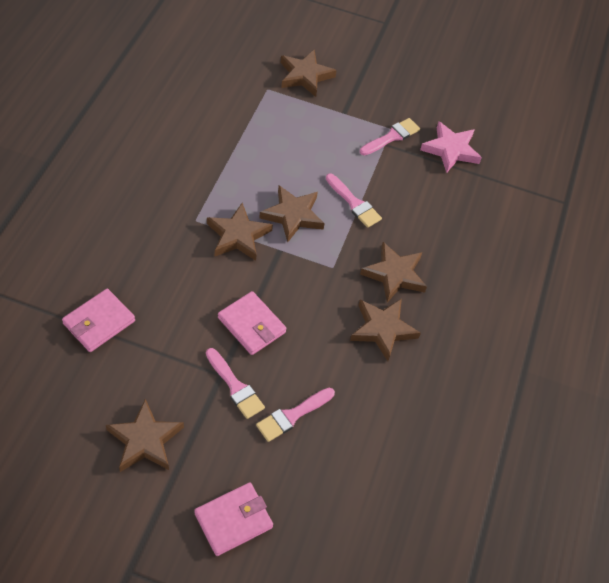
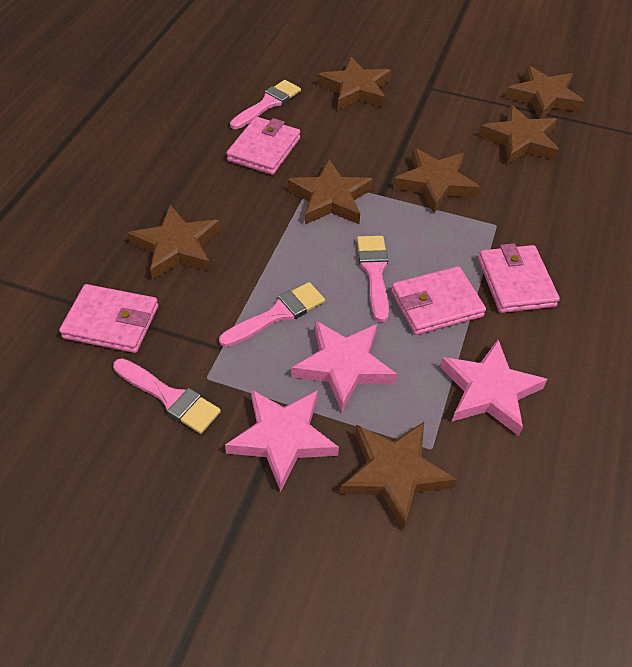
brown star: [106,399,184,472] [207,203,273,261] [259,185,325,242] [281,50,337,97] [350,299,421,361] [360,242,427,302] = 6 -> [128,204,220,280] [287,159,373,225] [318,57,391,110] [340,422,457,531] [393,148,480,213] [479,105,559,164] [505,66,585,119] = 7
pink star: [420,121,482,173] = 1 -> [225,389,339,492] [291,320,397,412] [440,340,548,436] = 3
pink wallet: [62,289,135,352] [194,482,273,556] [218,291,287,355] = 3 -> [59,284,158,353] [227,117,300,175] [391,266,486,335] [478,243,560,313] = 4

